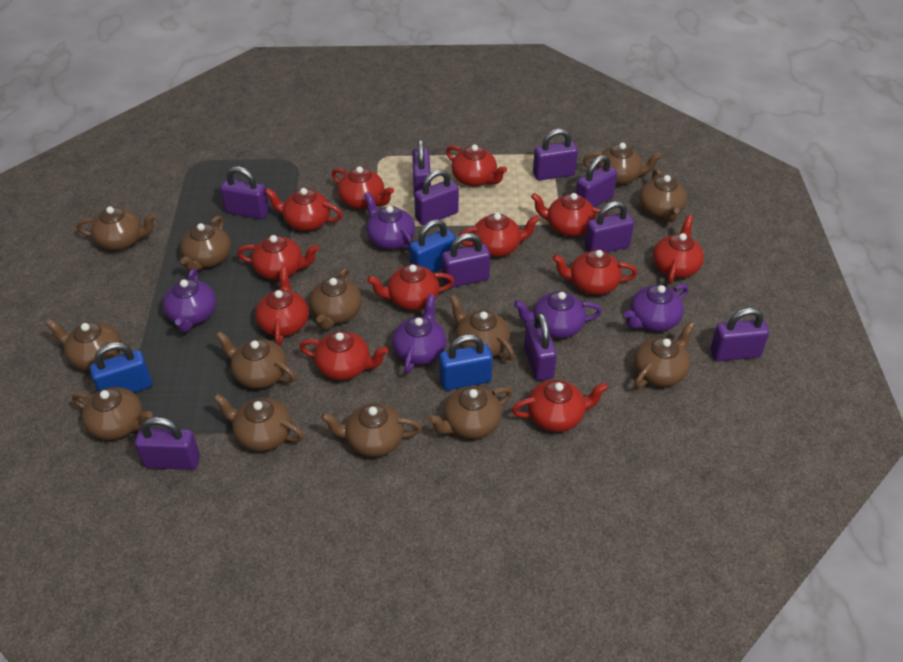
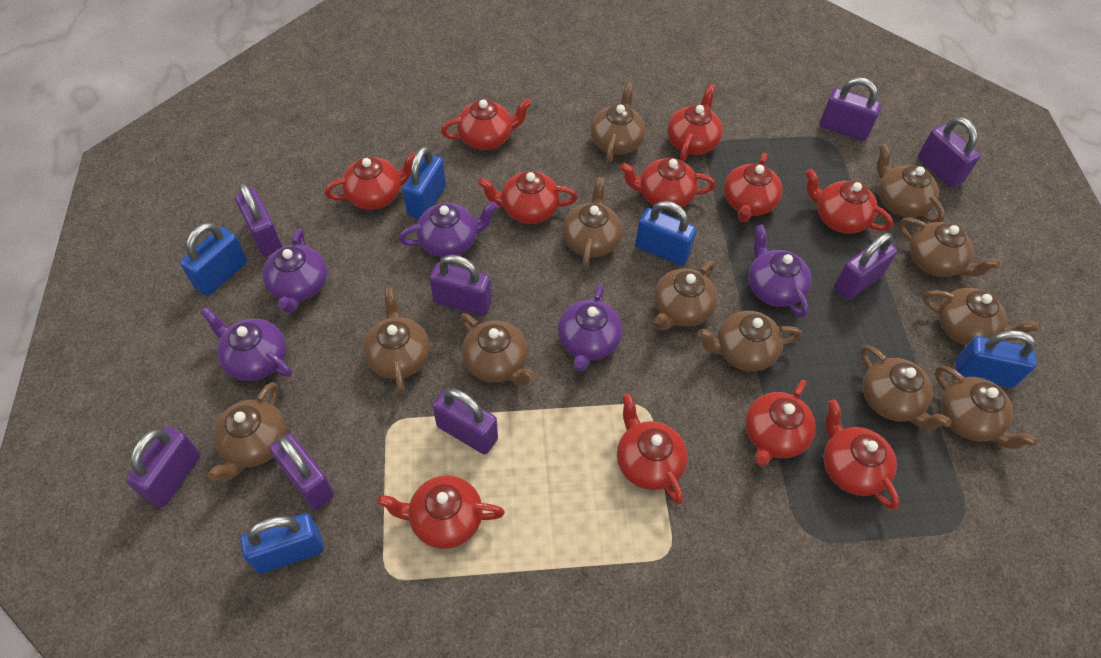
blue padlock: [90,342,152,393] [410,219,456,272] [439,334,493,390] = 3 -> [180,222,247,296] [240,513,324,574] [403,146,446,219] [635,201,697,266] [955,330,1037,388] = 5
brown teapot: [45,319,125,370] [72,387,153,440] [77,206,156,250] [180,216,231,272] [214,394,304,451] [216,331,296,389] [309,267,362,330] [321,403,422,457] [427,386,512,439] [449,295,515,360] [583,143,662,185] [634,321,695,388] [639,169,687,222] = 13 -> [208,382,287,481] [363,288,430,394] [460,313,536,386] [562,177,622,269] [590,82,646,163] [654,261,717,330] [697,311,802,371] [861,345,952,430] [877,144,945,223] [899,218,1000,277] [923,288,1039,346] [935,365,1038,449] = 12
purple padlock: [135,417,200,470] [220,167,269,219] [412,139,431,194] [414,169,459,226] [442,233,490,288] [524,313,557,381] [533,129,578,181] [576,155,617,208] [585,201,634,253] [710,308,769,361] = 10 -> [126,426,200,507] [235,182,282,257] [270,433,334,510] [430,255,492,316] [432,388,498,454] [820,77,882,141] [834,233,898,300] [918,117,980,188] = 8
red teapot: [237,235,319,280] [255,267,309,346] [265,188,343,231] [299,331,388,380] [332,166,394,209] [367,264,455,310] [446,144,507,187] [458,213,540,257] [512,380,608,432] [531,193,609,236] [552,250,638,295] [653,215,704,284] = 12 -> [325,152,416,210] [377,475,505,549] [441,98,532,150] [478,171,578,224] [617,393,688,504] [620,158,716,210] [667,84,723,161] [724,153,783,222] [745,380,816,466] [805,168,893,234] [824,399,899,510] = 11

